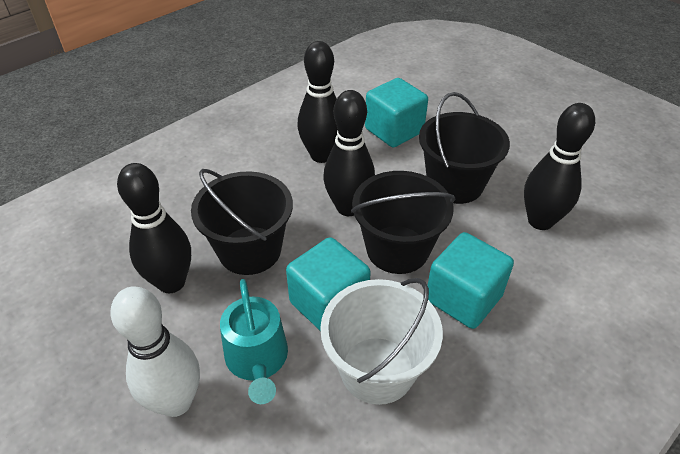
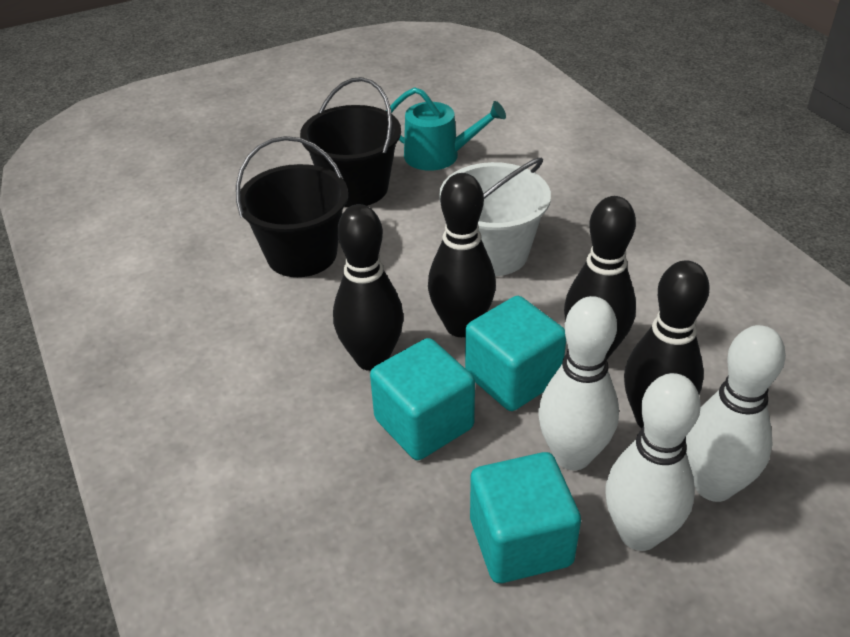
black bucket: [191,169,293,275] [351,171,456,274] [419,92,510,204] = 3 -> [236,136,348,277] [300,77,401,207] = 2
white bowling pin: [111,286,200,417] = 1 -> [539,296,619,470] [605,373,701,551] [686,325,786,502] = 3

